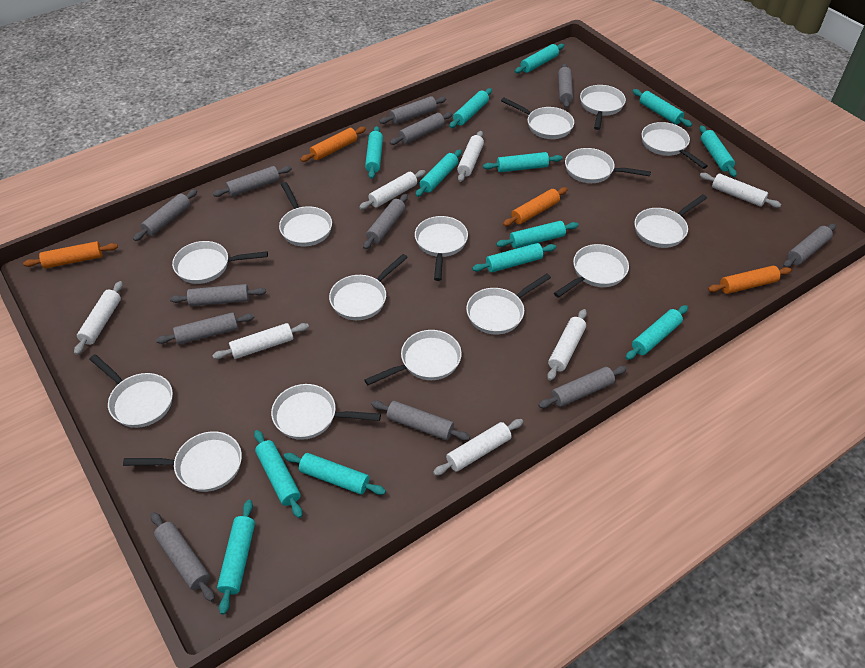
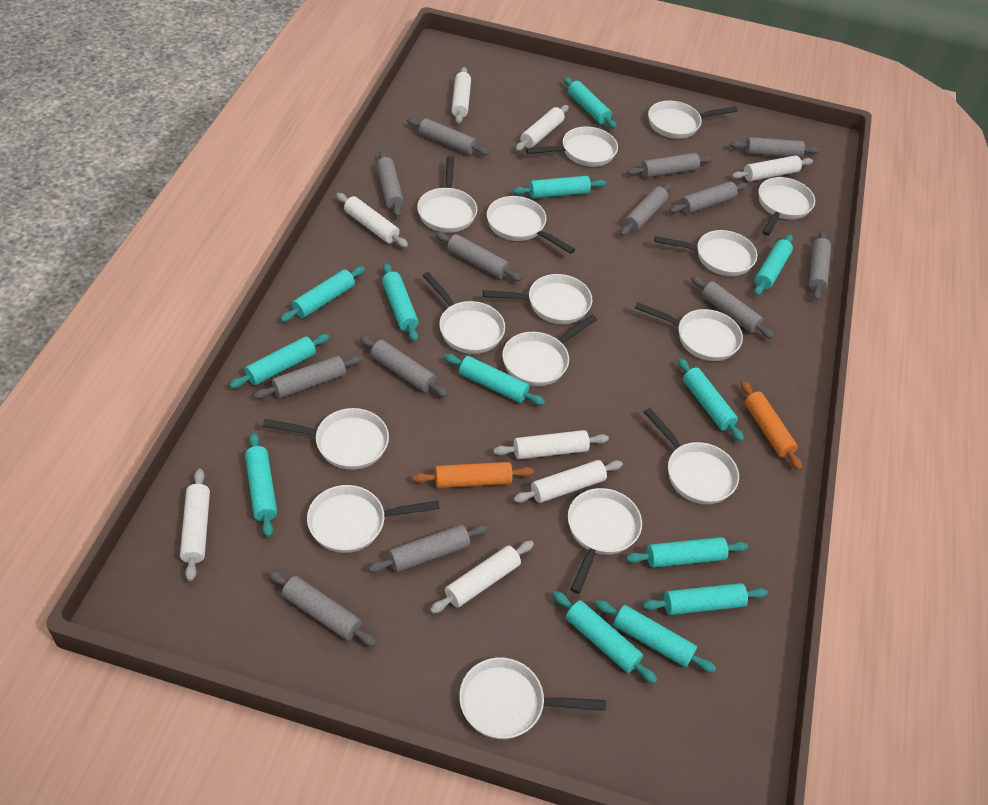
grey rolling pin: [133,189,197,241] [151,512,215,602] [156,312,255,345] [170,284,266,306] [213,166,292,197] [363,194,408,249] [371,401,470,441] [379,96,446,124] [390,112,453,145] [538,366,627,408] [558,63,573,108] [783,224,836,267] = 12 -> [254,356,363,399] [268,570,377,646] [360,336,448,397] [368,524,488,573] [376,151,404,217] [407,118,489,155] [435,232,522,281] [620,183,671,236] [627,153,713,178] [669,181,747,214] [691,276,774,339] [730,137,820,158] [808,231,831,300] = 13
orange rolling pin: [23,241,118,269] [300,127,366,162] [503,187,568,226] [708,266,792,294] = 4 -> [413,462,534,488] [741,381,802,470] = 2
white rolling pin: [74,281,123,355] [212,323,309,359] [359,170,426,209] [433,419,523,476] [457,131,484,182] [547,309,587,381] [700,173,781,208] = 7 -> [180,469,210,581] [336,193,408,248] [430,541,534,613] [451,67,471,124] [493,430,609,459] [514,460,623,503] [515,105,569,151] [732,155,813,181] = 8

